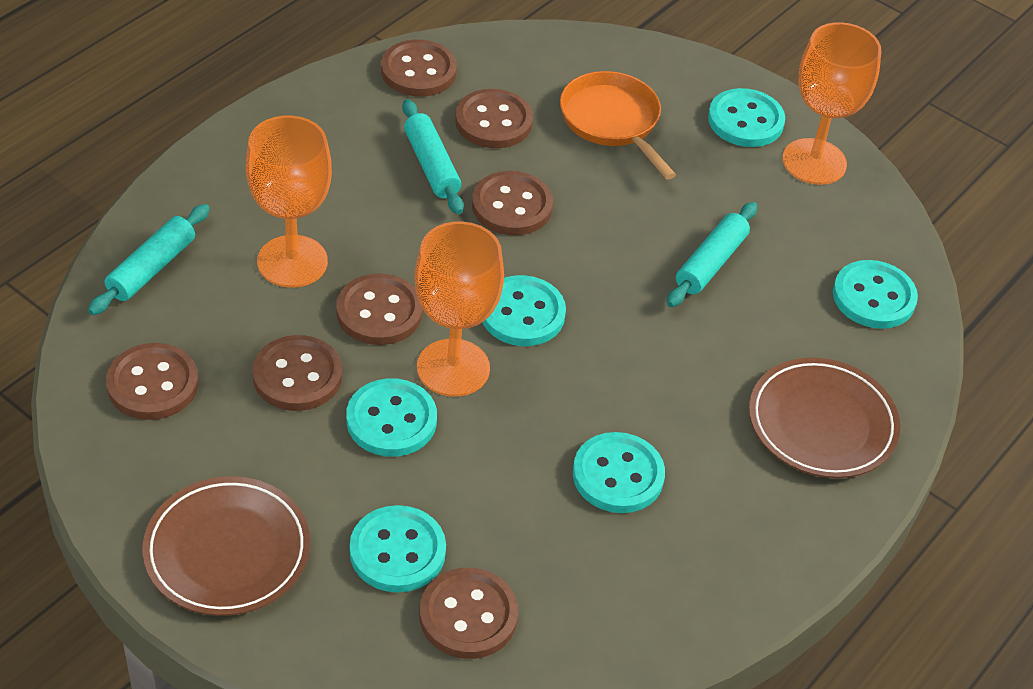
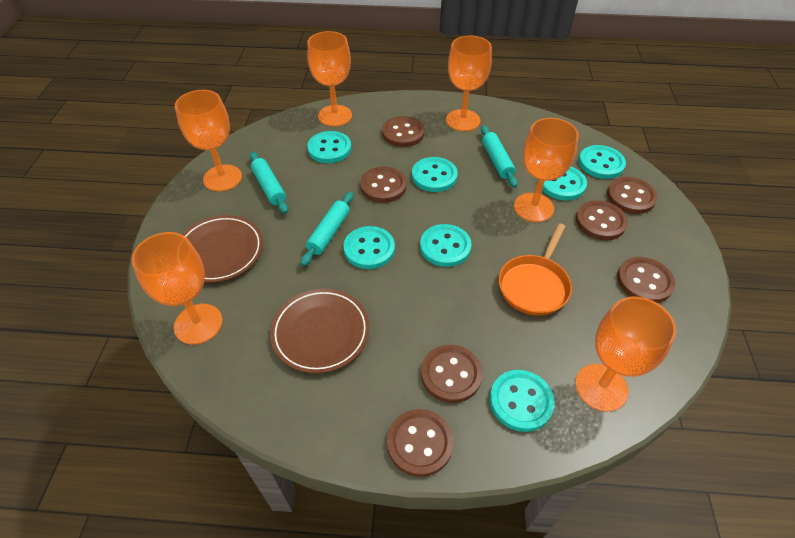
orange goblet: [246,116,332,288] [415,222,504,397] [782,22,881,185] = 3 -> [131,232,223,344] [175,90,242,191] [307,31,352,127] [446,35,492,131] [514,118,579,222] [575,297,676,411] = 6
turquoise button: [346,378,437,457] [350,505,446,593] [482,275,566,346] [573,432,665,513] [708,88,785,147] [833,260,918,329] = 6 -> [307,131,351,163] [343,226,395,269] [412,157,458,192] [420,224,472,267] [490,370,555,432] [542,167,587,200] [579,145,626,179] = 7

